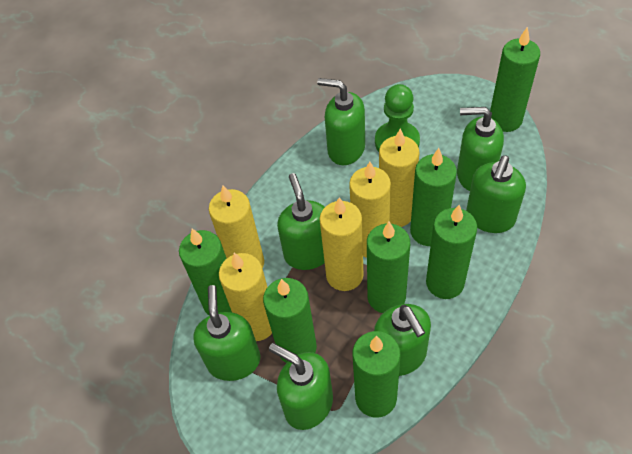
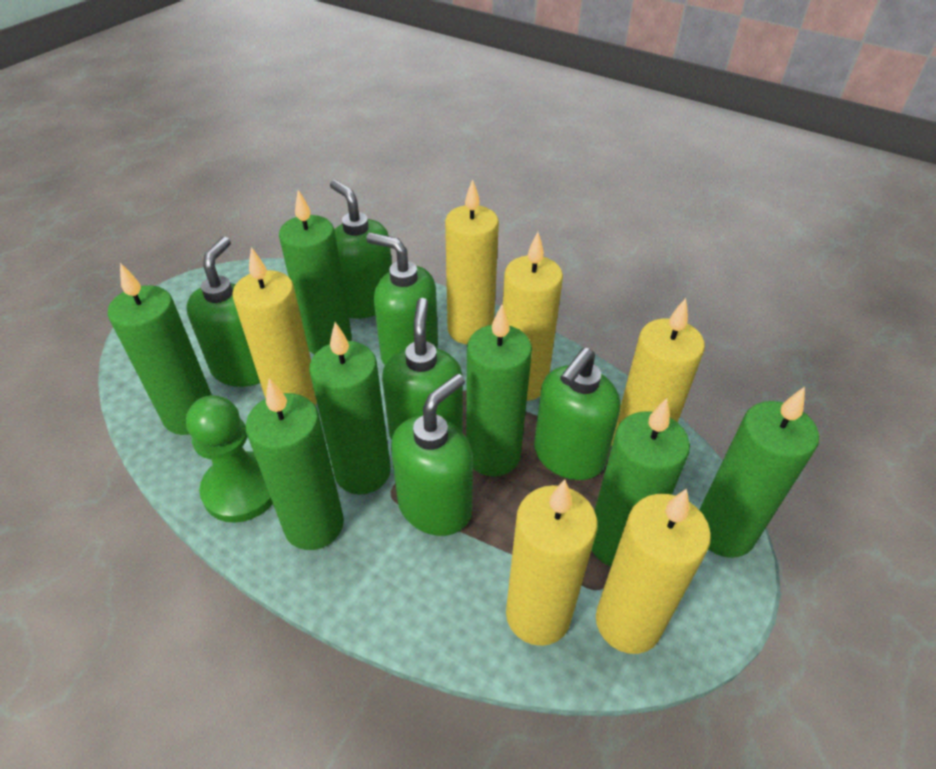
green soap dispenser: [193,285,260,381] [269,343,333,430] [277,173,325,270] [317,78,365,165] [374,304,431,376] [457,107,504,191] [466,155,526,233] = 7 -> [186,237,260,387] [330,180,392,319] [366,233,438,365] [382,298,463,440] [391,374,473,536] [534,348,620,480] = 6
yellow candle: [209,185,264,268] [219,253,272,341] [319,197,363,291] [349,162,391,257] [379,129,419,227] = 5 -> [232,247,317,405] [445,179,499,344] [503,232,563,401] [506,480,597,646] [596,488,711,654] [611,298,705,446] = 6

